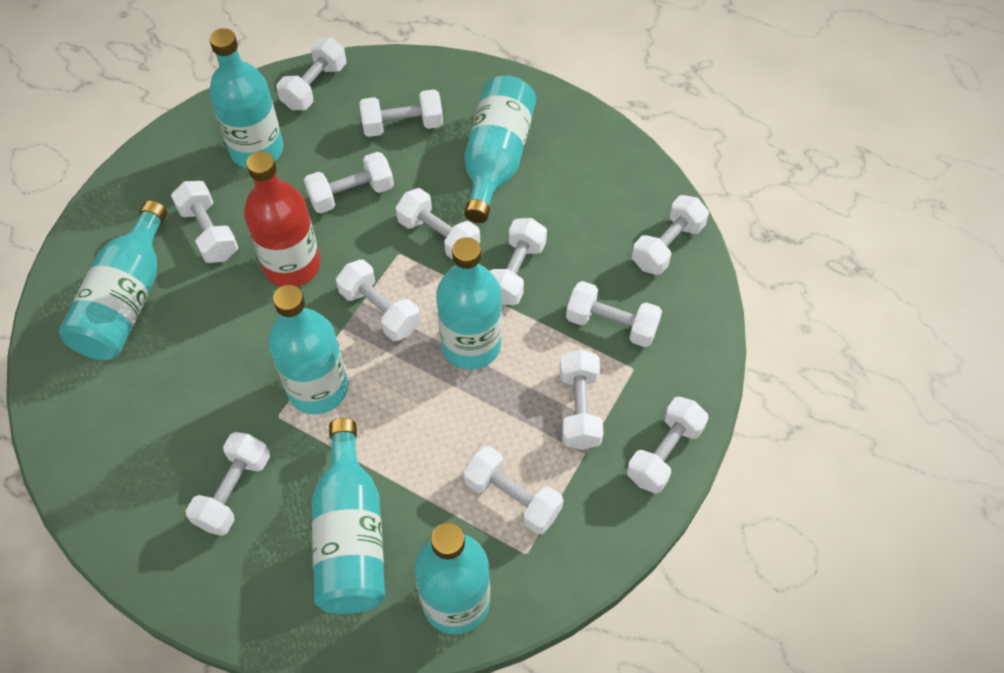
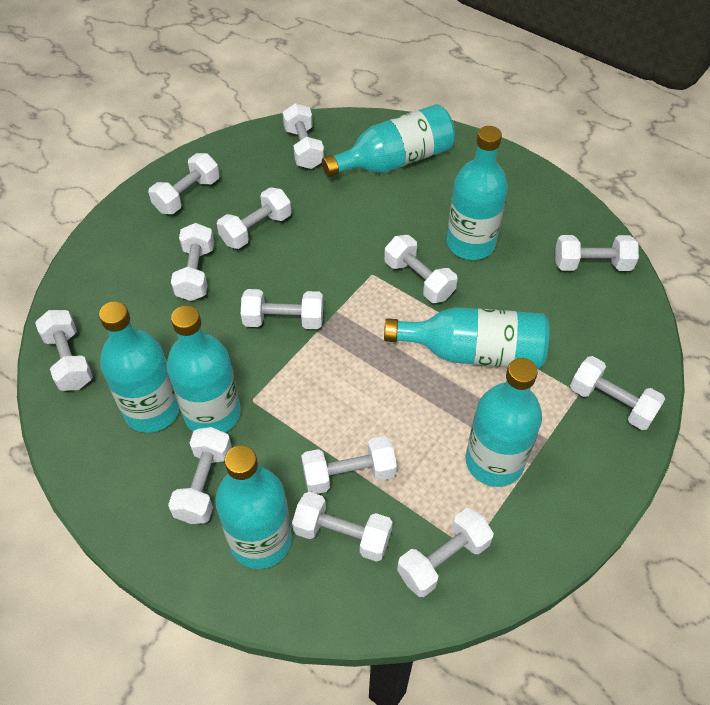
red bottle: [244,151,321,287] = 1 -> none = 0

